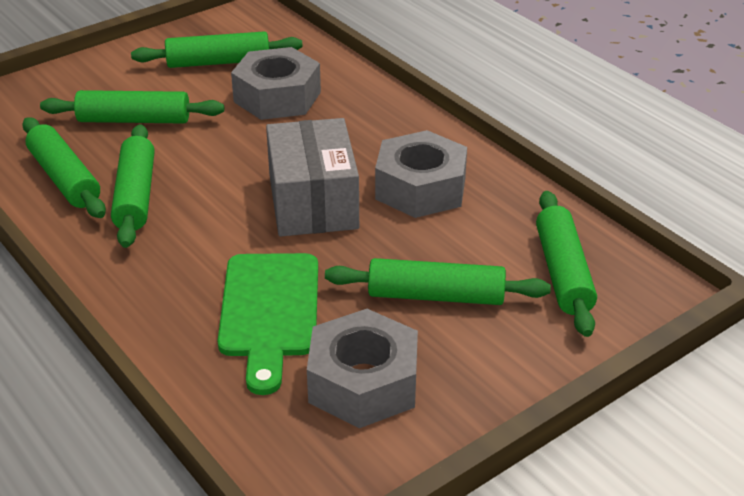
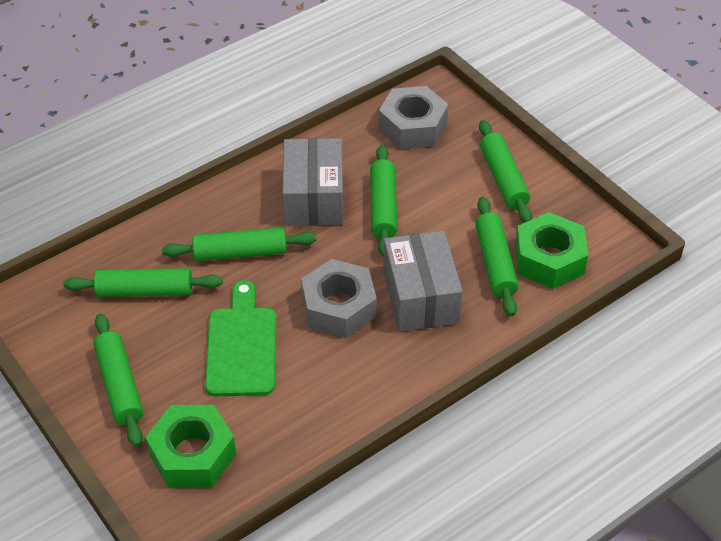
green nut: none = 0 -> [145,405,236,488] [515,212,588,289] = 2
grey box: [266,118,359,237] = 1 -> [282,138,343,226] [383,231,463,332] = 2
grey nut: [231,47,321,120] [307,309,418,428] [375,130,467,218] = 3 -> [301,259,377,338] [379,86,449,149] = 2

